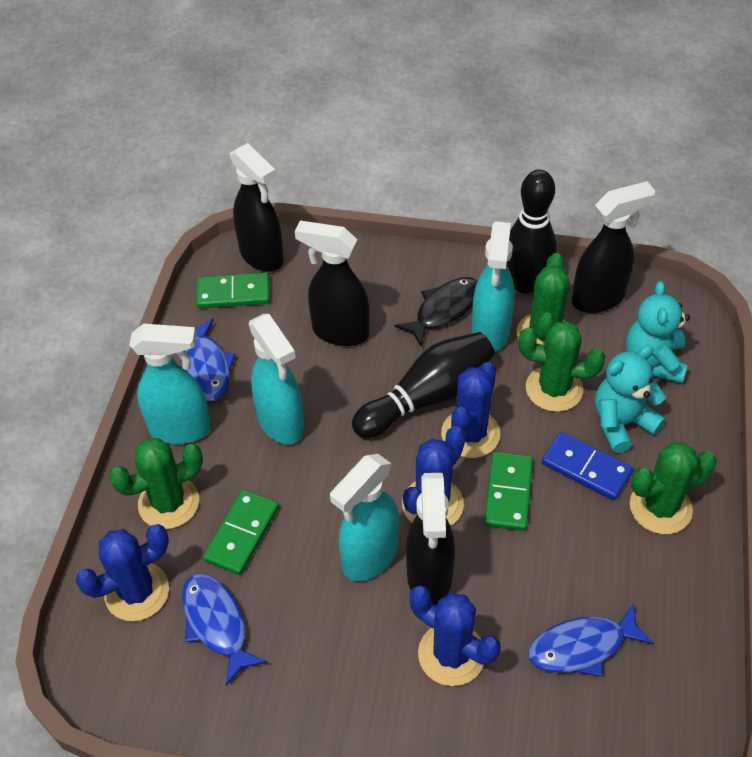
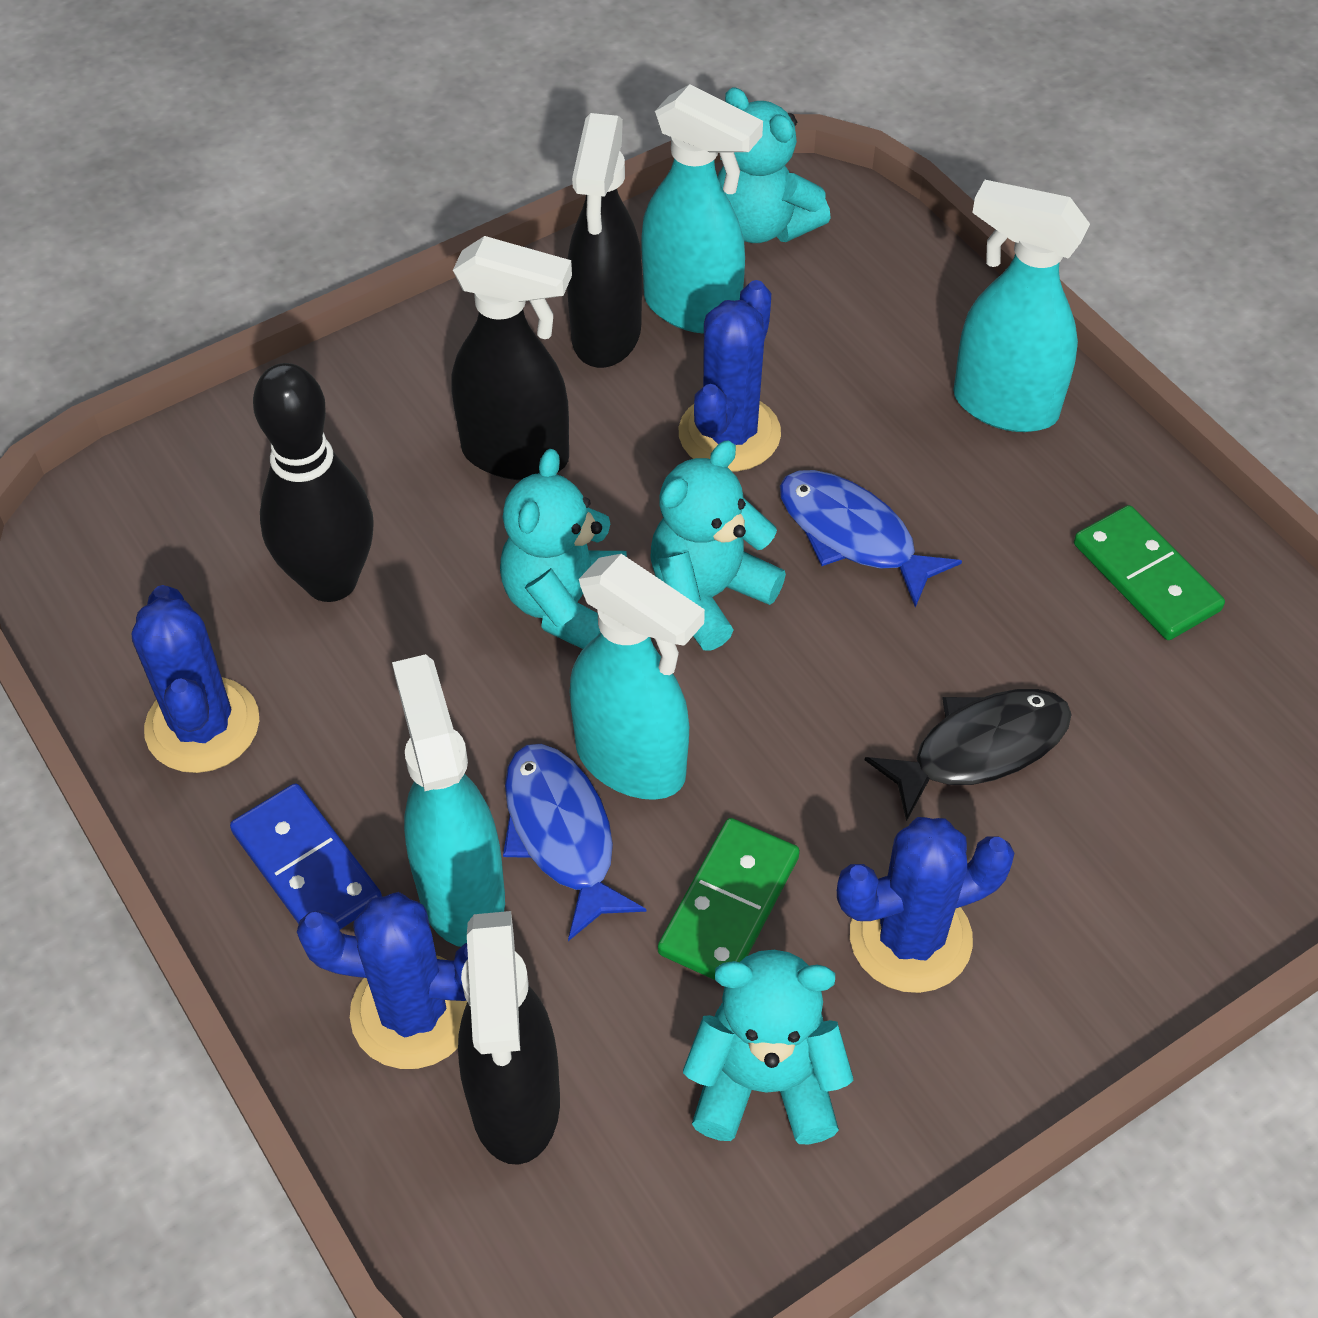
black bowling pin: [352,332,495,438] [507,170,557,294] = 2 -> [253,363,374,602] = 1
black spray bottle: [230,143,284,272] [295,221,370,346] [406,473,455,605] [572,181,655,313] = 4 -> [451,236,572,480] [458,911,560,1165] [567,113,642,368] = 3
blue fish: [182,573,268,686] [185,318,236,401] [528,603,654,677] = 3 -> [503,744,646,941] [780,470,962,608] = 2
green cactus: [109,438,203,529] [517,253,570,345] [518,321,605,412] [630,443,717,534] = 4 -> none = 0
green domino: [196,273,270,309] [203,490,279,575] [484,452,533,531] = 3 -> [658,818,800,980] [1074,505,1225,640] = 2
turquoise teddy bear: [595,345,666,453] [626,281,690,383] = 2 -> [500,449,627,649] [650,440,786,650] [683,950,854,1145] [717,87,831,243] = 4

